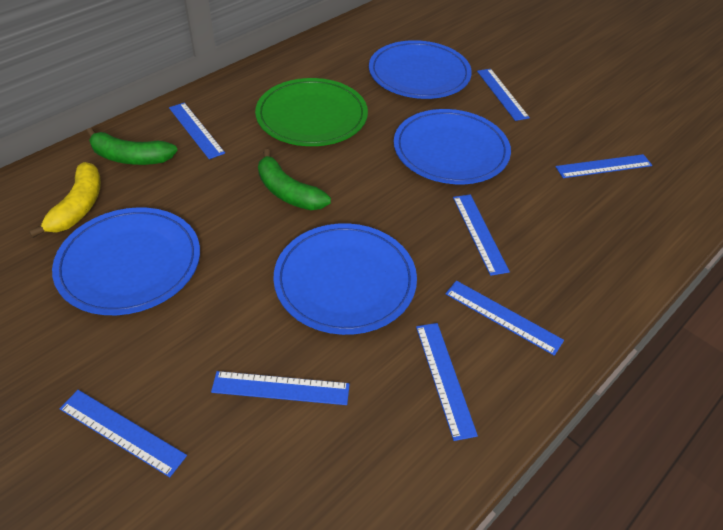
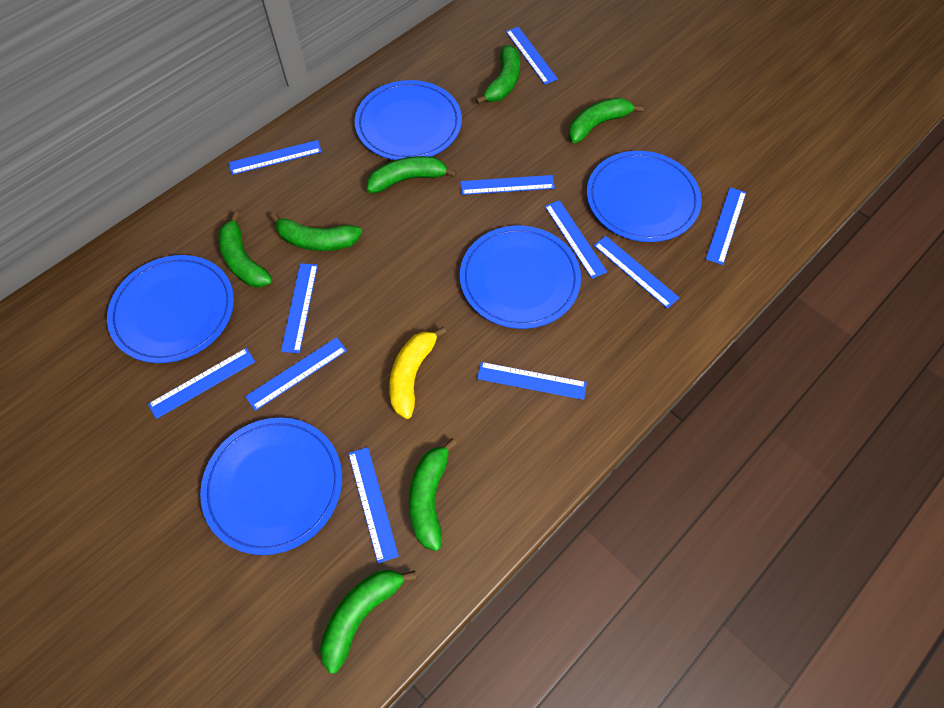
blue plate: [52,207,200,315] [273,223,417,335] [369,40,472,99] [394,109,511,184] = 4 -> [107,255,234,363] [200,417,342,555] [355,80,462,160] [460,226,581,329] [587,151,702,242] = 5
blue ruler: [59,390,187,477] [169,103,225,159] [211,371,350,405] [416,323,478,441] [445,281,564,356] [453,195,510,276] [477,69,530,121] [555,154,652,178] = 8 -> [148,348,255,419] [229,140,322,175] [245,337,347,411] [281,263,318,353] [348,447,399,563] [460,175,555,195] [477,362,587,400] [506,27,558,84] [545,200,607,279] [594,236,679,309] [706,187,746,265] = 11
green banana: [86,128,178,165] [258,149,331,210] = 2 -> [218,212,272,288] [270,213,362,251] [320,570,417,674] [367,156,457,193] [409,438,457,551] [475,45,520,104] [569,98,644,143] = 7
green plate: [255,78,368,146] = 1 -> none = 0

